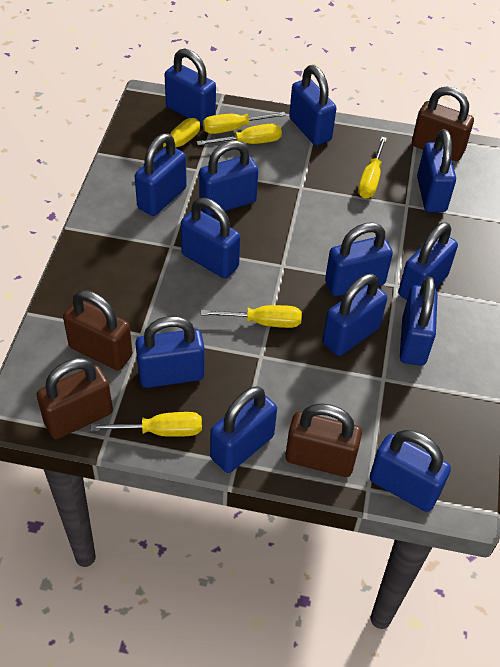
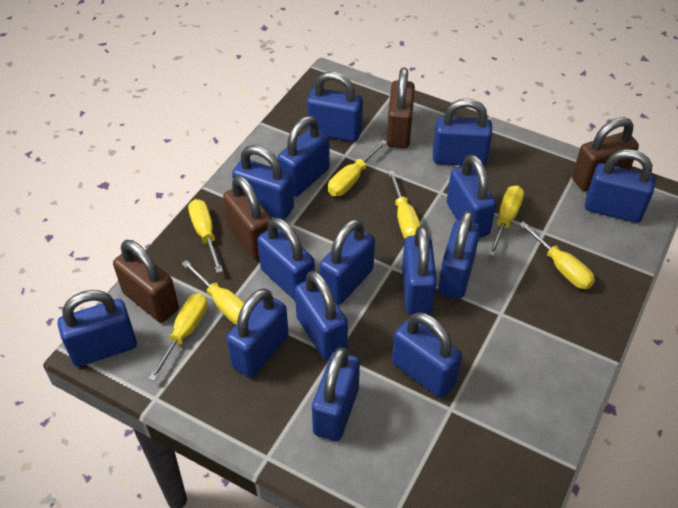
blue padlock: [135,133,187,216] [135,316,205,388] [165,48,216,126] [181,198,240,279] [199,140,258,215] [210,386,277,473] [289,65,337,146] [323,274,387,356] [325,222,393,296] [370,430,451,512] [399,222,458,300] [400,276,438,366] [417,129,456,212] = 13 -> [58,290,137,367] [226,288,289,378] [232,145,294,220] [257,217,315,300] [278,116,330,197] [295,270,348,360] [307,72,363,142] [312,347,360,441] [320,219,375,305] [392,312,462,398] [402,226,437,314] [433,98,492,166] [438,211,480,299] [447,154,496,238] [585,149,655,223] = 15
yellow screwdriver: [91,412,202,437] [139,118,200,168] [197,124,282,145] [201,305,302,328] [203,112,286,134] [358,137,387,199] = 6 -> [148,293,208,381] [181,260,244,325] [188,199,223,273] [328,140,387,196] [388,171,421,239] [488,185,524,256] [519,221,595,289] = 7

